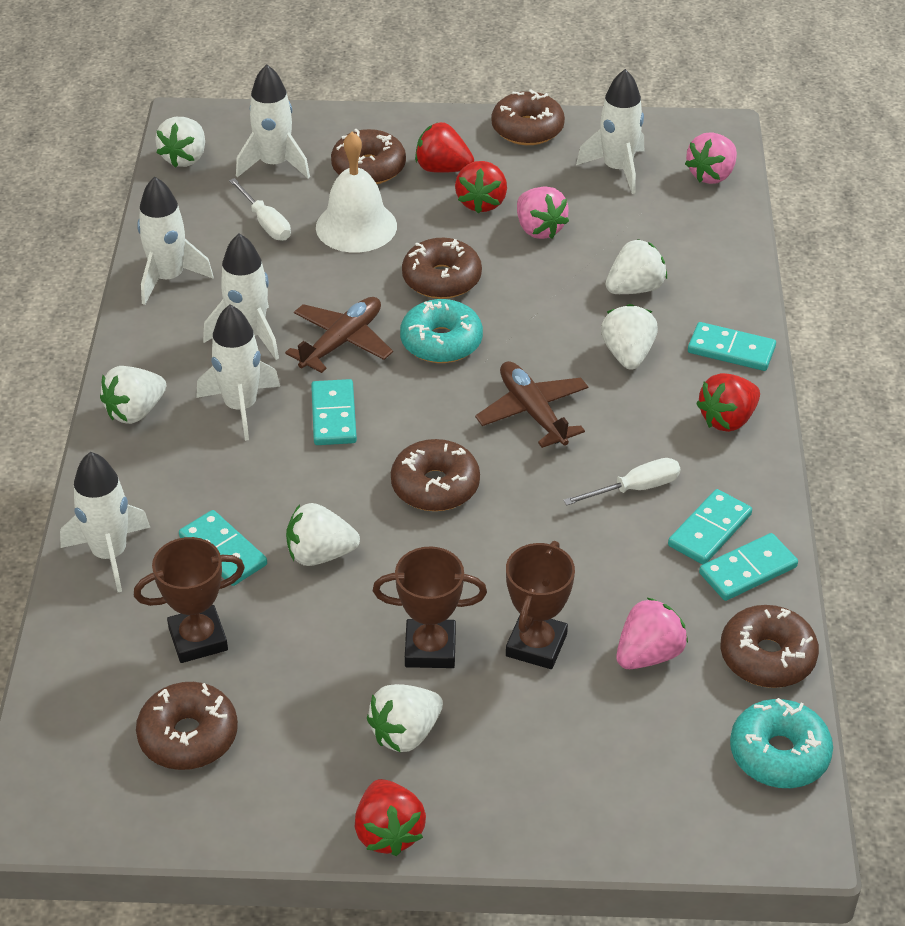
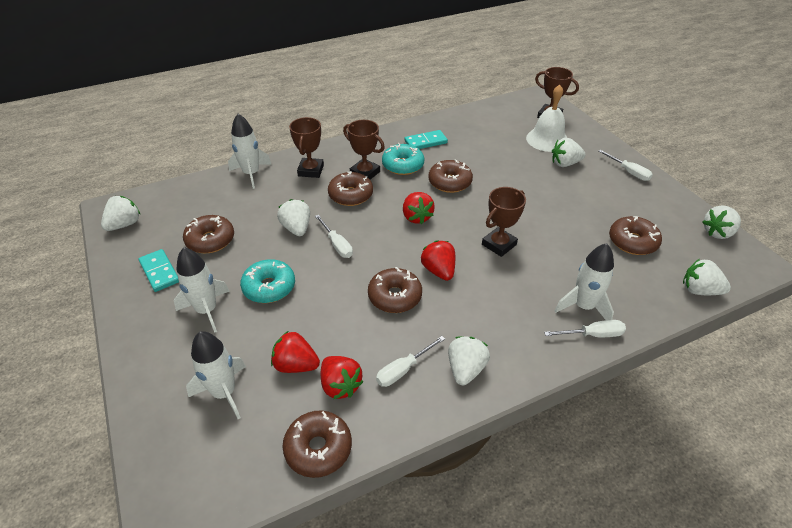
brown plane: [285,297,393,373] [475,361,588,448] = 2 -> none = 0
brown trophy: [134,537,245,663] [373,546,487,668] [506,541,575,669] = 3 -> [289,117,324,178] [343,120,385,180] [482,187,526,257] [535,67,579,118] = 4
pink strawberry: [517,186,569,239] [616,597,688,669] [685,132,737,184] = 3 -> none = 0
turquoise domino: [179,510,267,586] [311,379,357,445] [668,489,752,565] [688,322,776,371] [699,533,798,601] = 5 -> [139,249,179,292] [404,130,448,149] = 2
white rocket: [60,452,151,592] [137,177,214,305] [196,305,280,441] [203,234,279,360] [236,64,310,179] [576,69,644,194] = 6 -> [174,247,230,333] [186,331,246,419] [228,114,272,189] [555,243,614,320] = 4
white screwdriver: [229,178,291,241] [563,458,680,505] = 2 -> [315,215,353,258] [376,336,445,387] [544,320,626,337] [598,150,653,181] = 4

